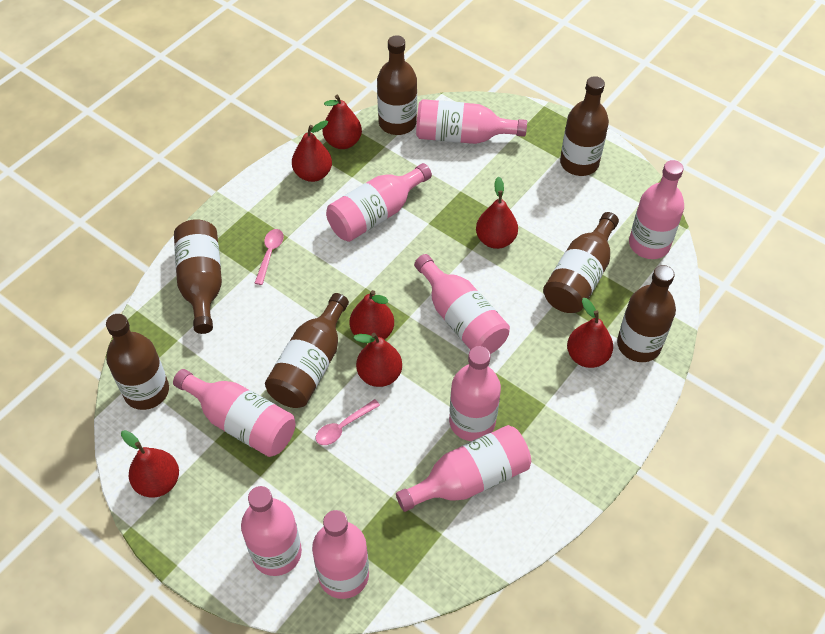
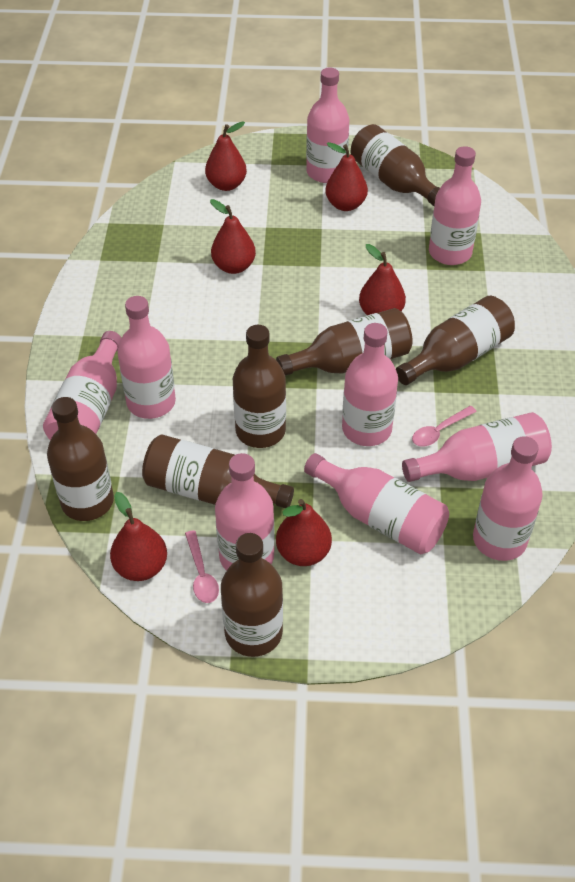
red pear: [121,430,179,498] [292,120,332,182] [322,95,362,149] [350,290,394,340] [354,333,402,387] [476,176,518,249] [567,298,613,368] = 7 -> [110,492,167,581] [205,121,247,191] [210,199,256,274] [276,499,332,566] [326,142,368,211] [359,244,406,315] = 6

